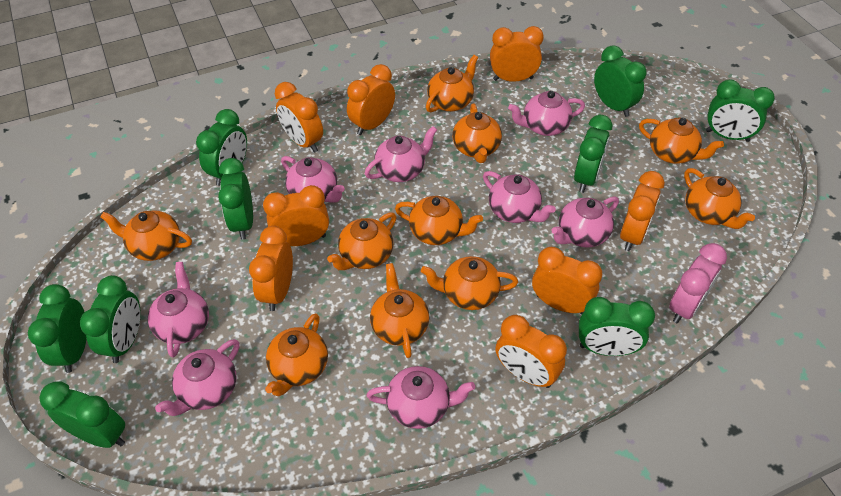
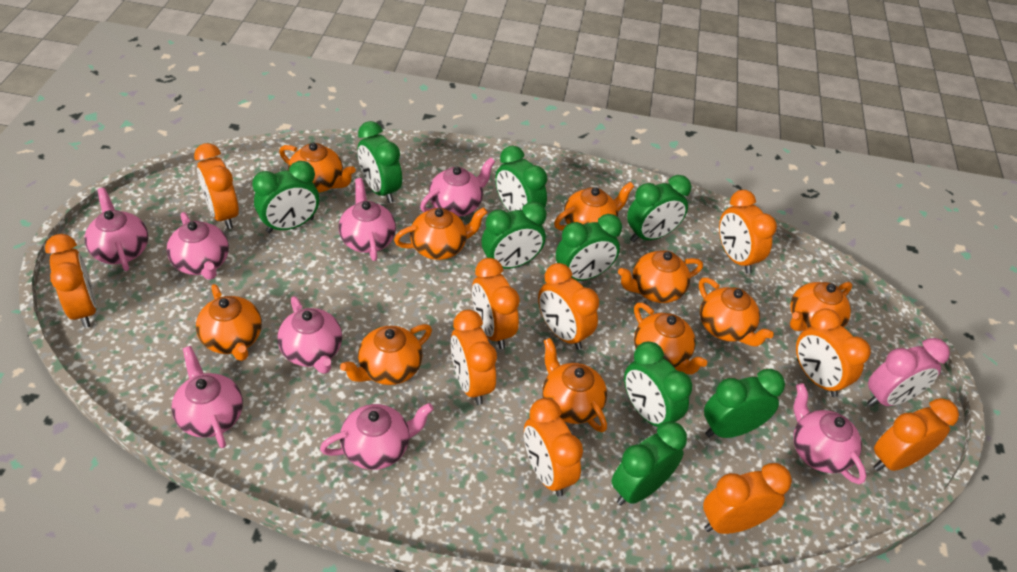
orange clock: [249,226,293,311] [263,185,329,246] [275,82,323,153] [347,64,395,135] [490,26,544,82] [496,315,567,388] [532,247,602,315] [620,171,665,251] = 8 -> [45,234,97,328] [194,143,239,229] [451,310,497,405] [472,258,520,349] [524,398,583,497] [538,263,599,350] [703,463,792,534] [719,190,777,274] [796,308,871,397] [874,398,959,471] = 10

